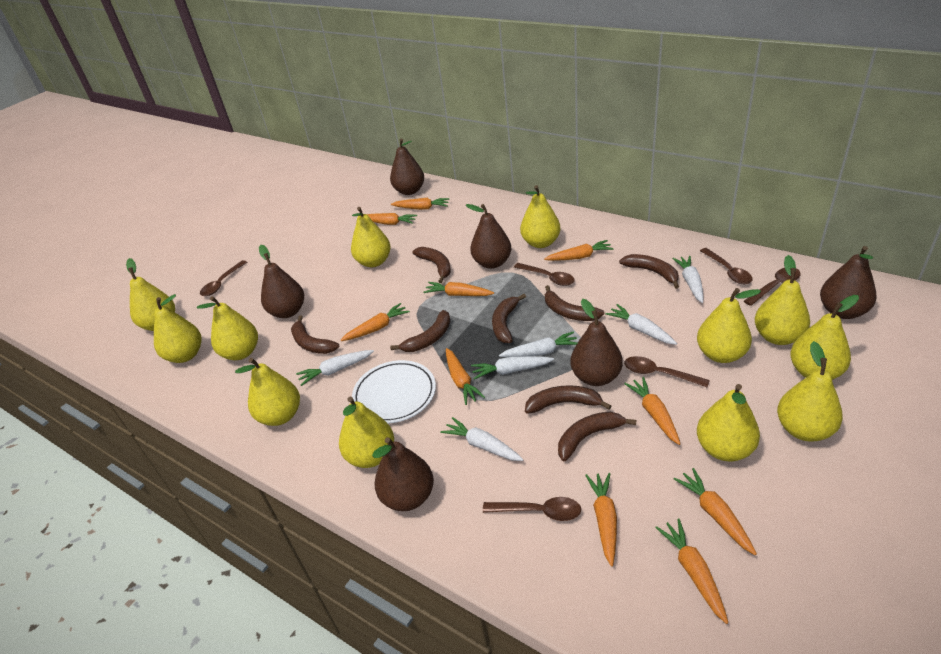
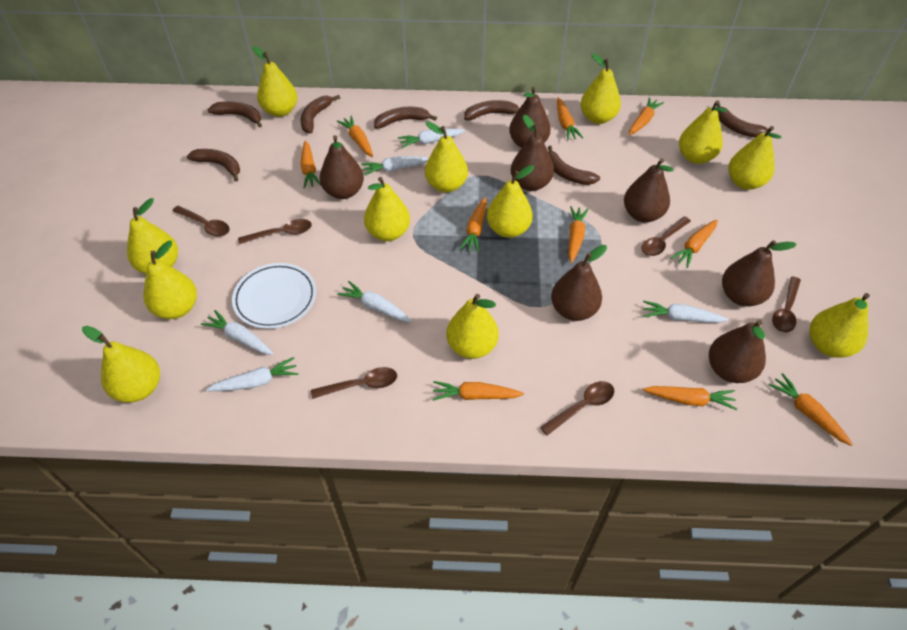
brown banana: [291,316,339,354] [390,310,451,352] [412,247,451,283] [492,294,526,343] [525,385,611,414] [545,285,604,321] [558,412,636,461] [619,254,679,289] = 8 -> [187,149,240,182] [208,101,262,128] [300,95,340,134] [374,107,437,128] [464,100,519,120] [548,146,600,185] [717,103,771,138] = 7
brown pear: [259,245,304,318] [372,437,434,511] [390,138,424,195] [466,204,512,269] [570,299,623,386] [820,246,876,319] = 6 -> [320,135,364,199] [509,87,551,148] [511,115,554,191] [551,245,607,321] [624,158,674,223] [709,320,766,383] [722,240,797,306] = 7

